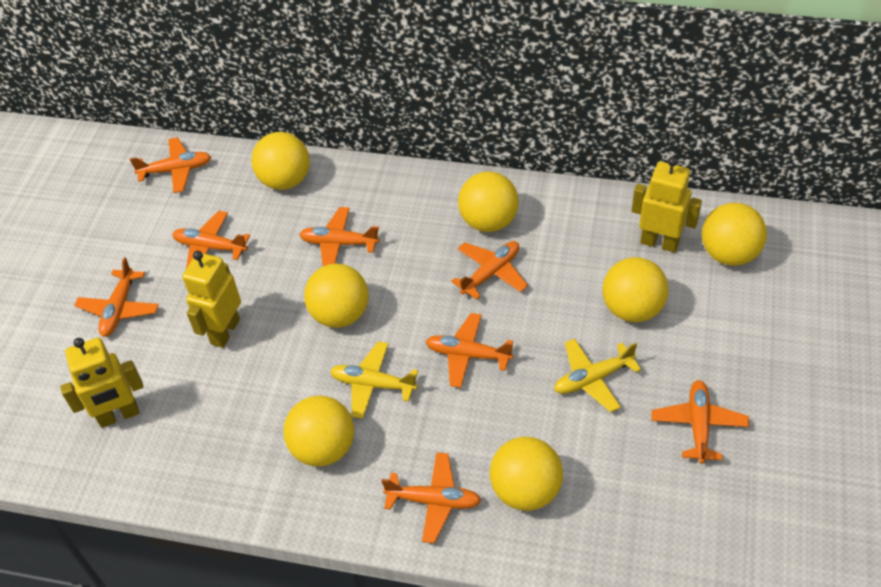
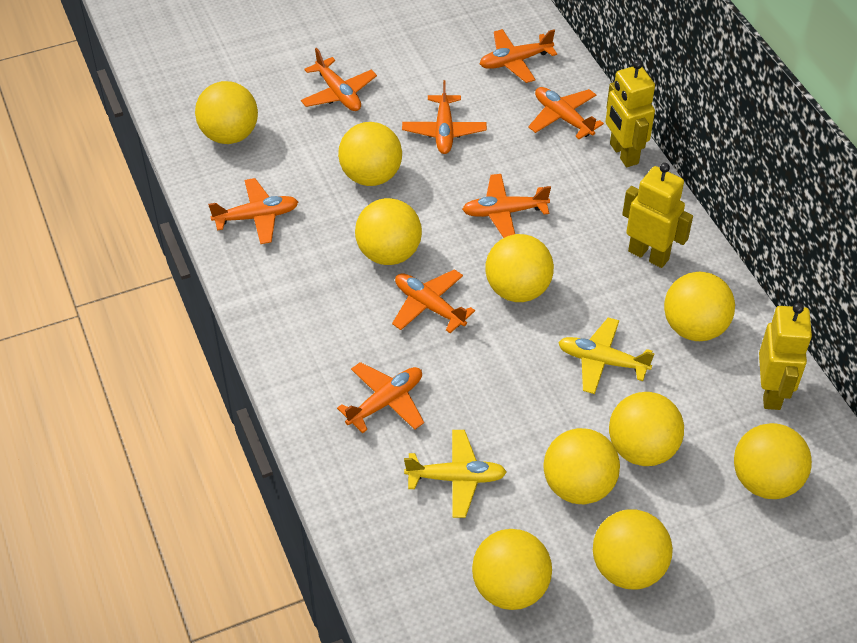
yellow ball: [252,132,310,190] [283,396,354,466] [304,264,369,328] [458,172,519,232] [490,437,563,511] [602,257,668,322] [702,203,767,266] = 7 -> [195,81,258,144] [338,122,402,186] [355,198,422,265] [472,529,552,610] [485,234,554,302] [543,428,620,504] [593,509,673,590] [609,392,684,466] [664,272,735,341] [734,423,812,499] = 10

